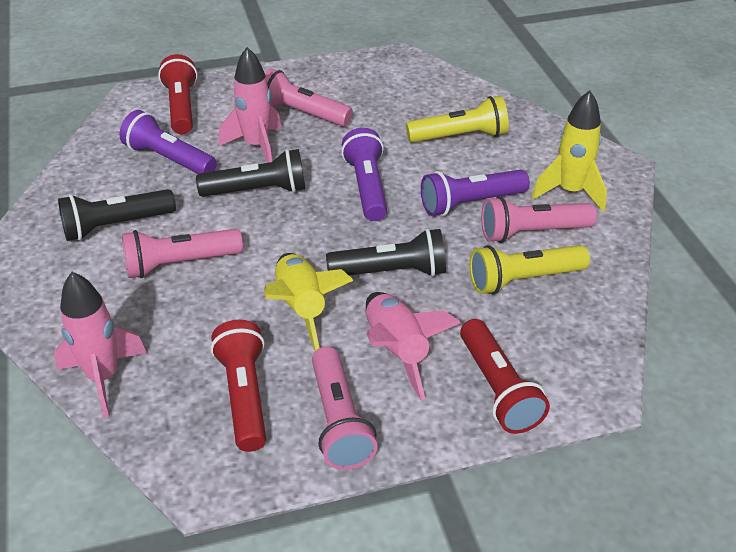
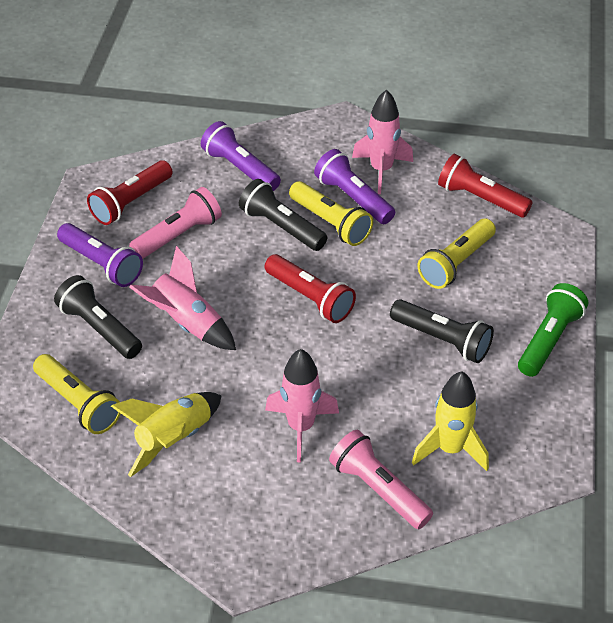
green flashlight: none = 0 -> [518,283,588,377] = 1
pink flashlight: [122,229,243,278] [264,69,353,127] [312,347,378,470] [481,196,597,243] = 4 -> [129,187,222,259] [329,430,433,529] = 2
yellow flashlight: [406,96,509,143] [469,245,590,294] = 2 -> [33,354,121,434] [289,181,373,246] [417,219,496,289] = 3

